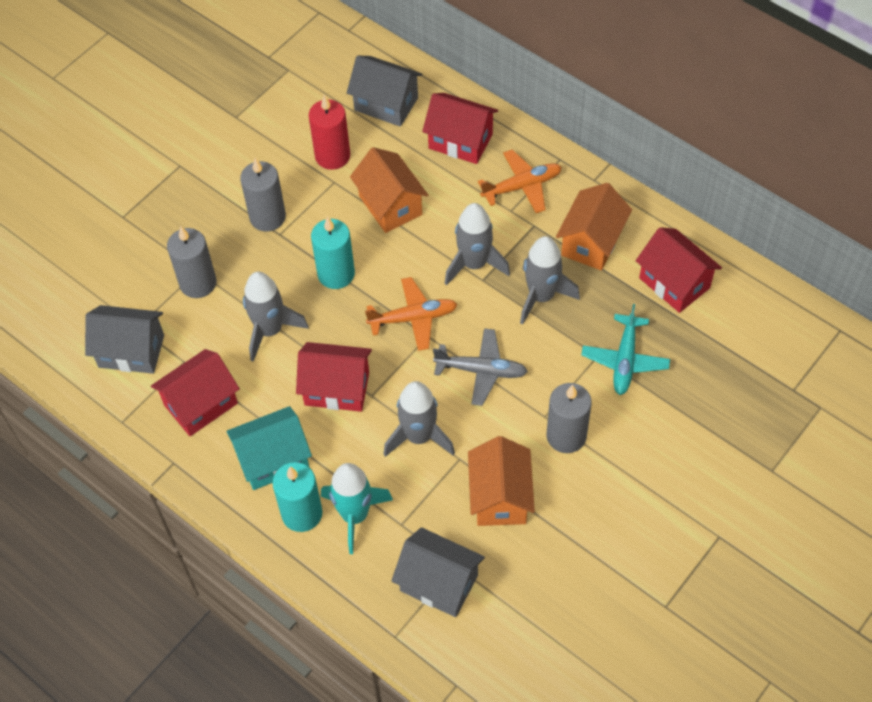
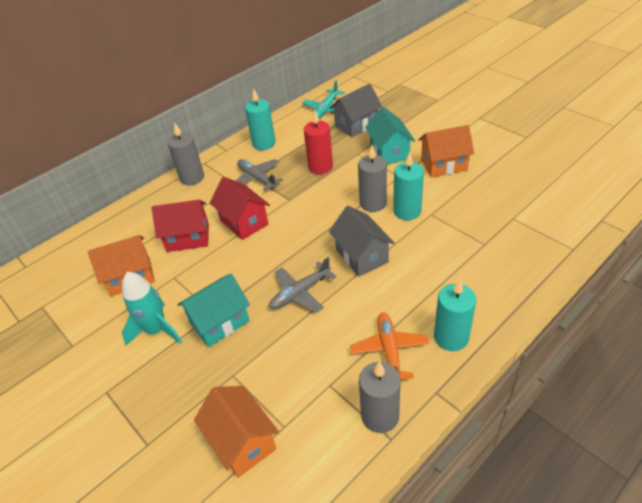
grey house: [85,305,164,374] [347,55,422,127] [391,527,485,617] = 3 -> [329,206,395,277] [330,84,382,137] = 2
grey plane: [433,328,528,406] = 1 -> [236,159,283,191] [269,257,336,313] = 2
grey rocket: [243,272,309,362] [384,381,455,457] [444,203,510,286] [520,236,580,325] = 4 -> none = 0
orange plane: [365,277,458,351] [478,150,562,213] = 2 -> [350,312,429,380] = 1
red house: [151,349,240,436] [296,342,372,412] [422,93,498,164] [636,227,722,313] = 4 -> [152,200,209,252] [210,177,270,240] = 2
turquoise candle: [272,462,323,532] [311,216,355,289] = 2 -> [245,89,275,150] [393,152,424,220] [434,279,476,351] = 3
turquoise house: [226,406,312,490] = 1 -> [178,274,250,347] [365,107,415,165] = 2

